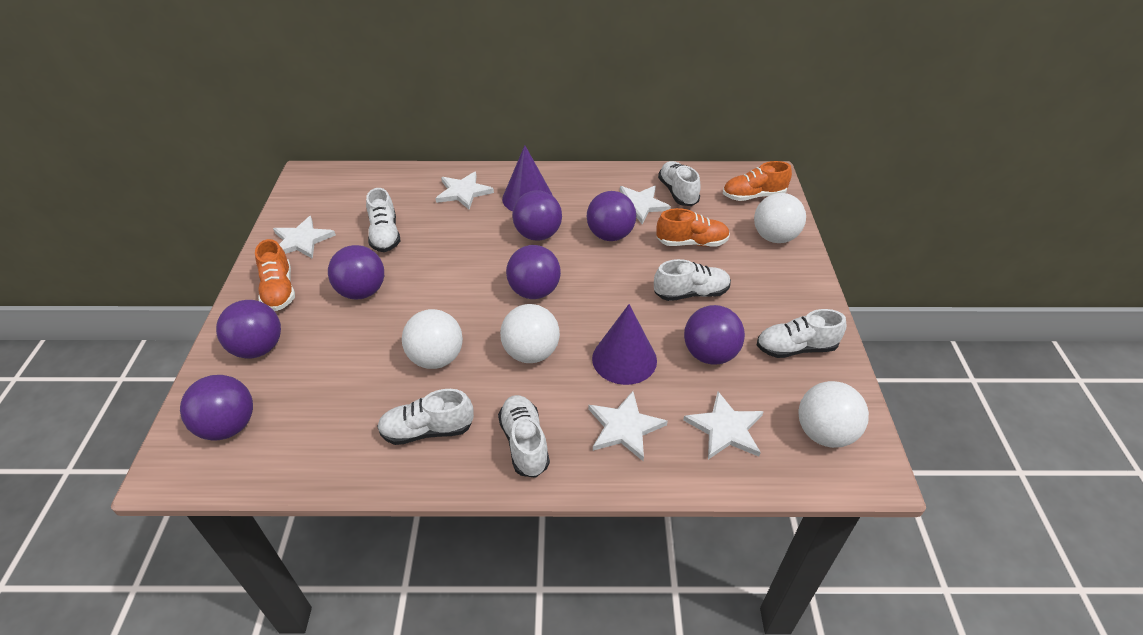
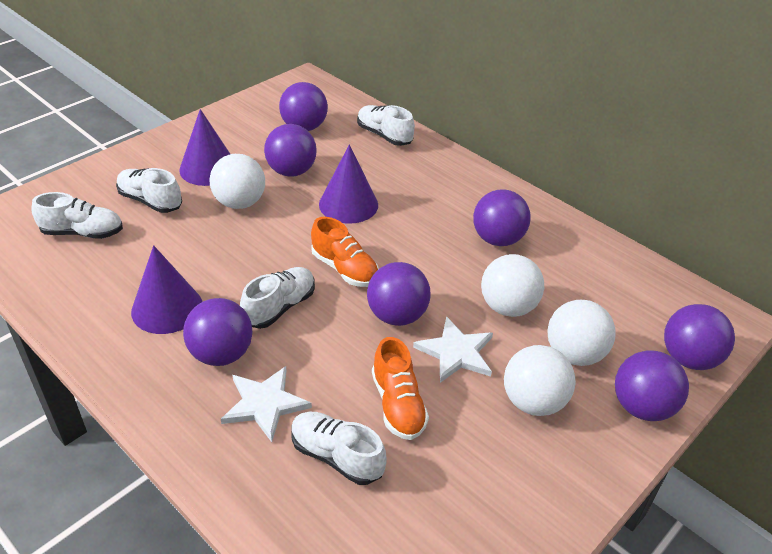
orange shoe: [255,239,295,311] [656,208,730,246] [723,161,792,201] = 3 -> [311,217,379,287] [372,337,429,440] = 2
purple cone: [502,145,553,211] [592,304,657,385] = 2 -> [131,245,202,334] [179,109,230,186] [319,145,378,224] = 3
white shoe: [366,188,400,252] [377,389,474,445] [498,395,550,478] [654,259,731,301] [658,161,701,206] [757,309,846,358] = 6 -> [31,192,123,239] [116,168,182,213] [240,267,315,329] [291,412,387,485] [357,105,415,146] = 5
white star: [273,216,336,259] [436,171,494,210] [588,391,668,461] [620,186,671,224] [683,392,764,459] = 5 -> [221,366,312,442] [413,316,493,383] = 2

